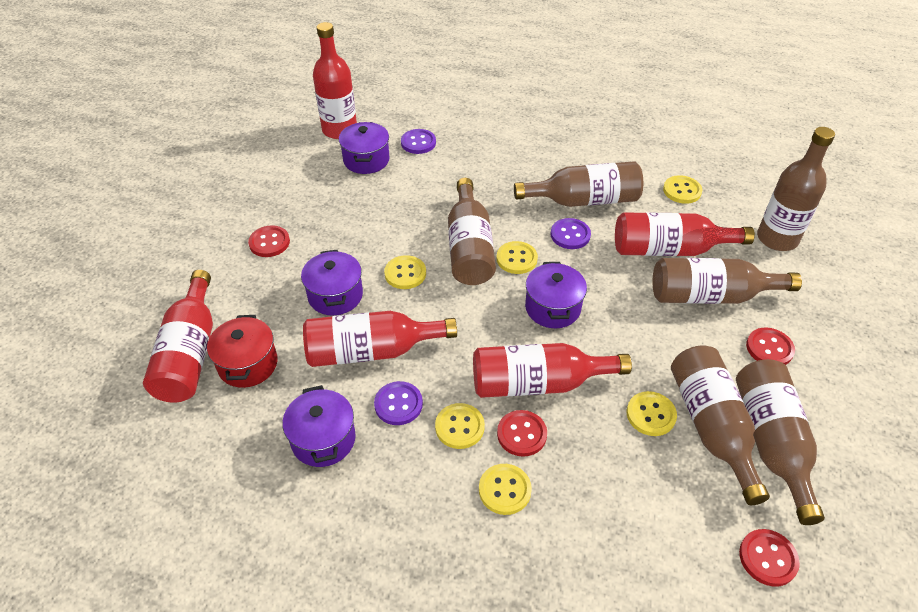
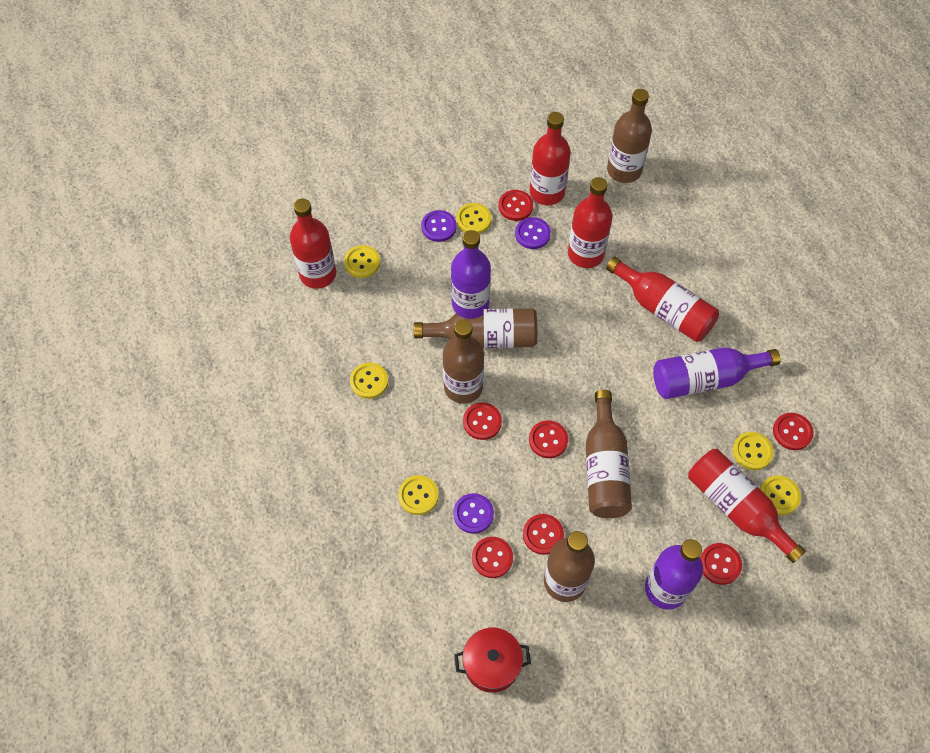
brown bottle: [448,178,496,285] [514,161,643,207] [653,258,802,304] [671,345,770,505] [736,359,825,525] [757,127,835,251] = 6 -> [414,308,537,349] [443,319,484,404] [544,531,595,602] [586,390,632,518] [607,89,652,183] = 5
purple bottle: none = 0 -> [451,230,491,313] [645,539,703,610] [653,347,781,399] = 3
purple pot: [282,385,356,467] [301,250,363,316] [339,122,390,174] [525,262,587,328] = 4 -> none = 0
red button: [248,225,290,257] [497,410,547,457] [739,529,800,587] [746,327,795,365] = 4 -> [463,402,502,440] [472,537,513,578] [498,190,533,221] [523,514,564,555] [529,420,568,458] [700,543,742,585] [773,413,814,450] = 7

